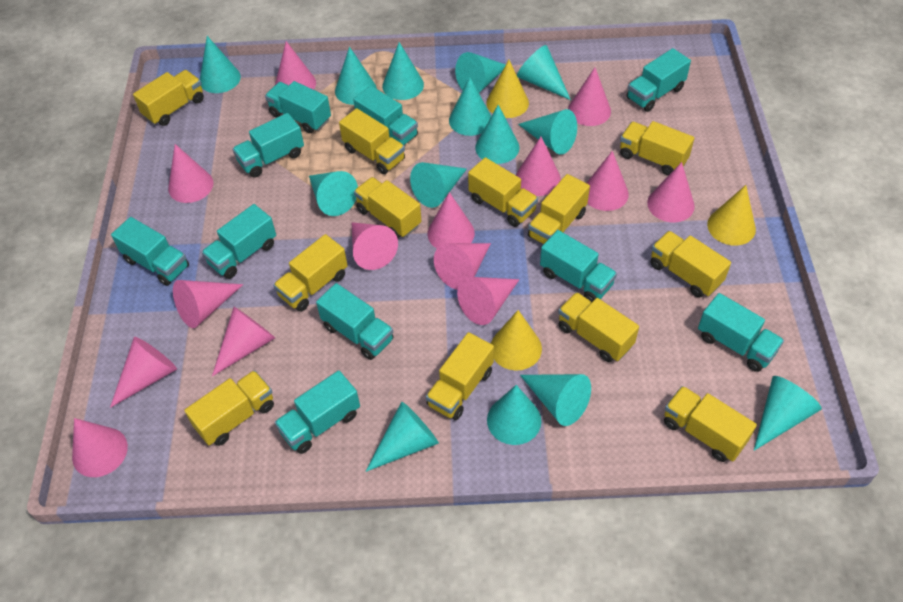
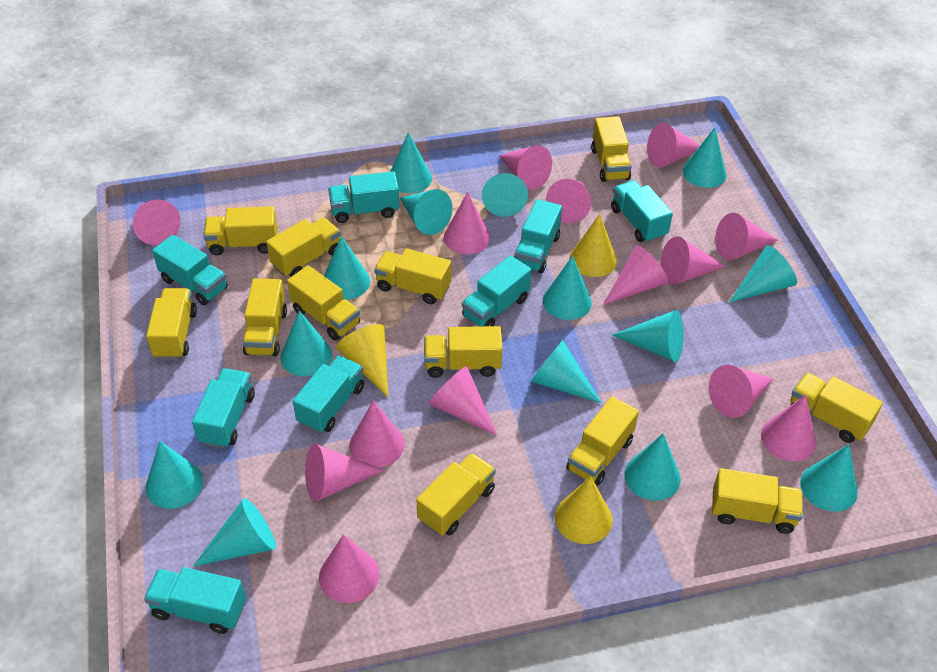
turquoise truck: [111,217,189,286] [202,204,276,279] [233,113,304,178] [265,81,331,134] [274,371,360,454] [316,283,394,360] [353,86,418,145] [540,230,617,302] [626,48,691,112] [698,293,784,372] = 10 -> [144,567,246,634] [152,235,228,305] [192,368,255,449] [293,355,364,433] [328,171,399,223] [462,255,532,326] [514,199,562,273] [611,180,673,243] = 8

